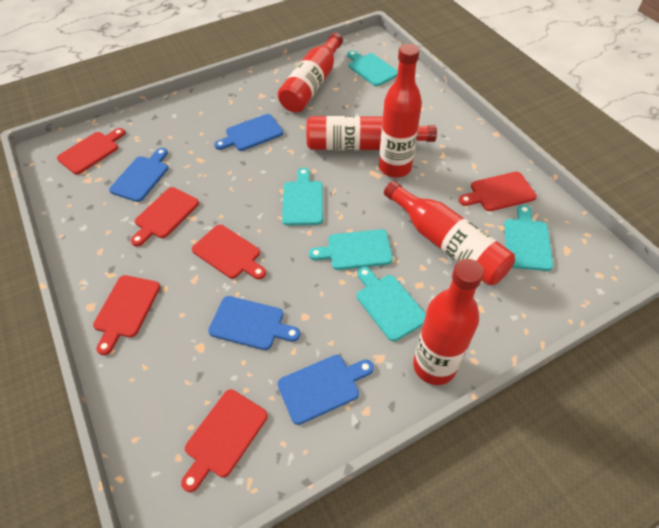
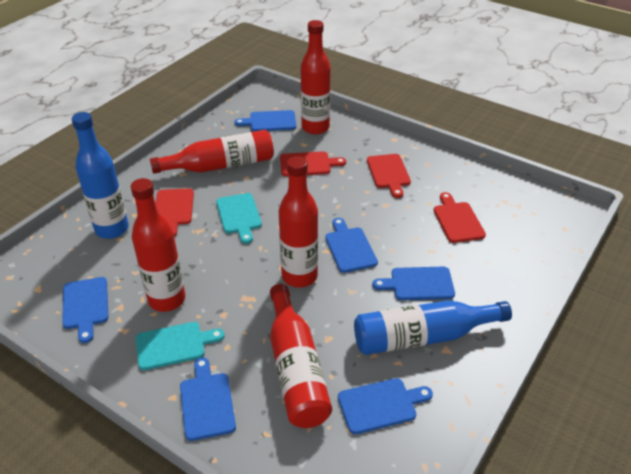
blue bottle: none = 0 -> [72,112,129,239] [354,300,512,355] = 2
blue cutting board: [109,148,169,202] [208,296,300,350] [214,114,283,151] [277,355,374,425] = 4 -> [62,277,109,343] [180,357,236,441] [235,110,296,131] [325,218,378,273] [338,378,433,435] [372,267,455,300] = 6
red cutting board: [57,128,125,175] [93,275,160,355] [130,187,199,246] [181,389,268,492] [192,225,266,279] [459,172,537,211] = 6 -> [155,188,194,237] [280,151,346,177] [367,154,411,198] [434,192,486,243] = 4
turquoise cutting board: [282,168,323,226] [309,229,393,270] [347,50,398,86] [357,267,426,342] [504,205,553,271] = 5 -> [135,322,225,370] [216,193,262,244] = 2

